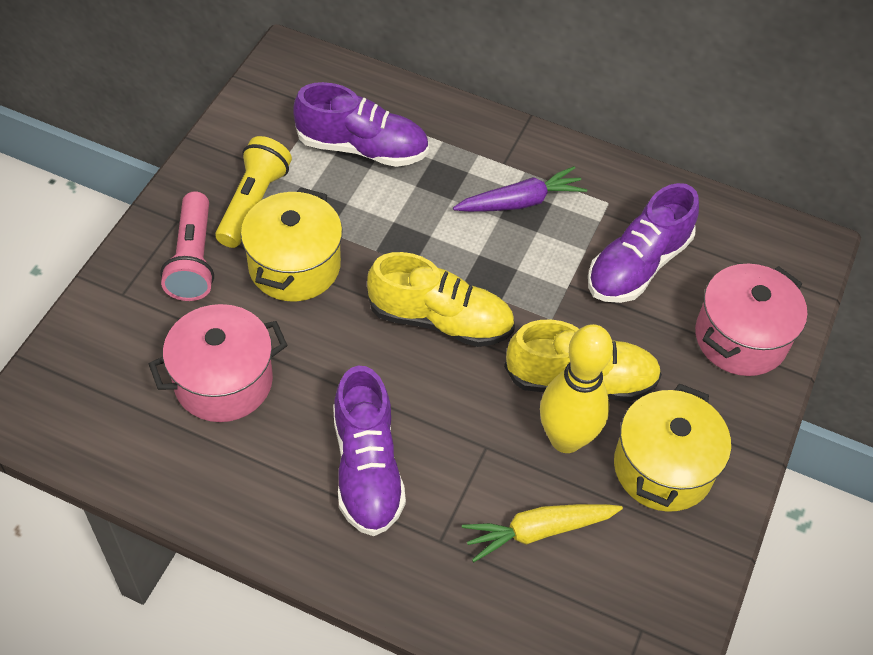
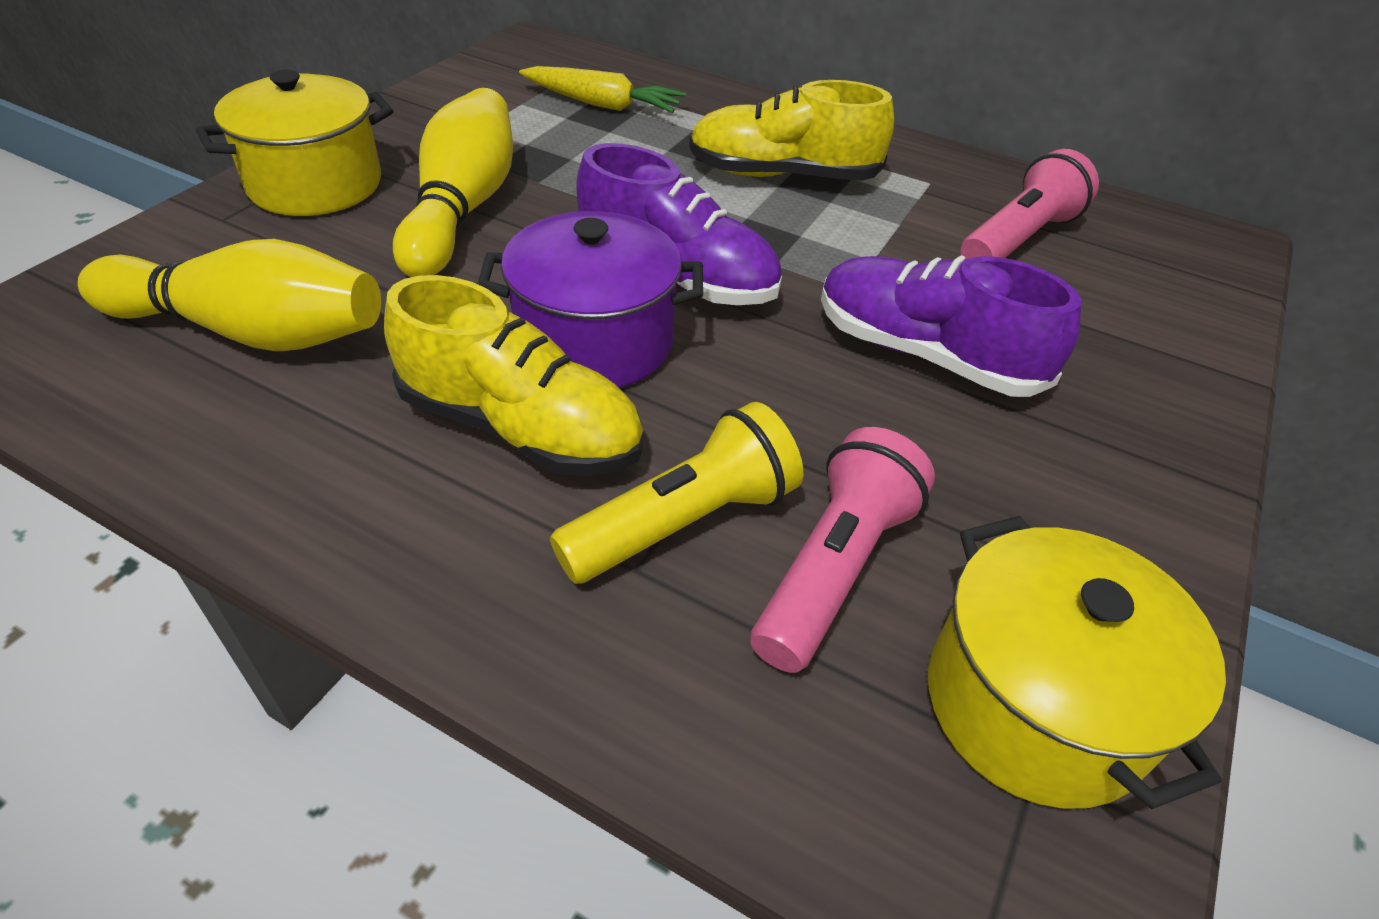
pink flashlight: [160,191,214,301] = 1 -> [751,427,935,673] [961,149,1099,259] = 2
pink pot: [149,304,287,422] [695,264,808,376] = 2 -> none = 0
purple carrot: [453,166,587,212] = 1 -> none = 0
purple pot: none = 0 -> [477,211,703,388] = 1
purple shoe: [293,82,429,167] [333,365,406,536] [588,183,699,303] = 3 -> [576,143,782,305] [821,255,1081,397] = 2
yellow bowling pin: [540,324,613,453] = 1 -> [78,239,381,351] [393,88,513,277] = 2

